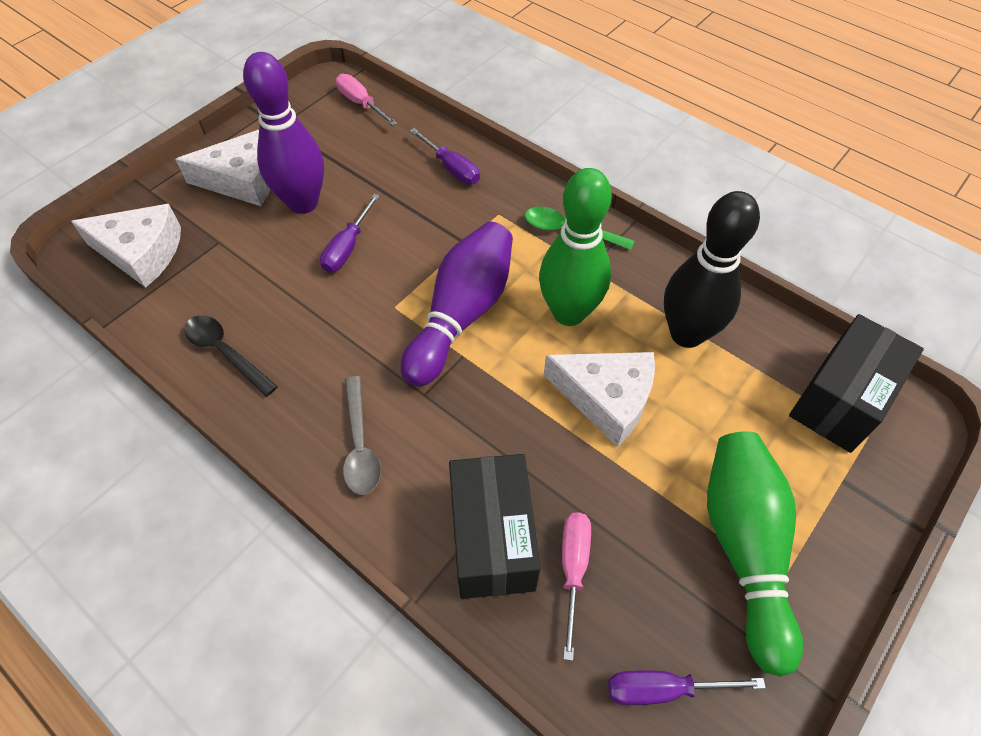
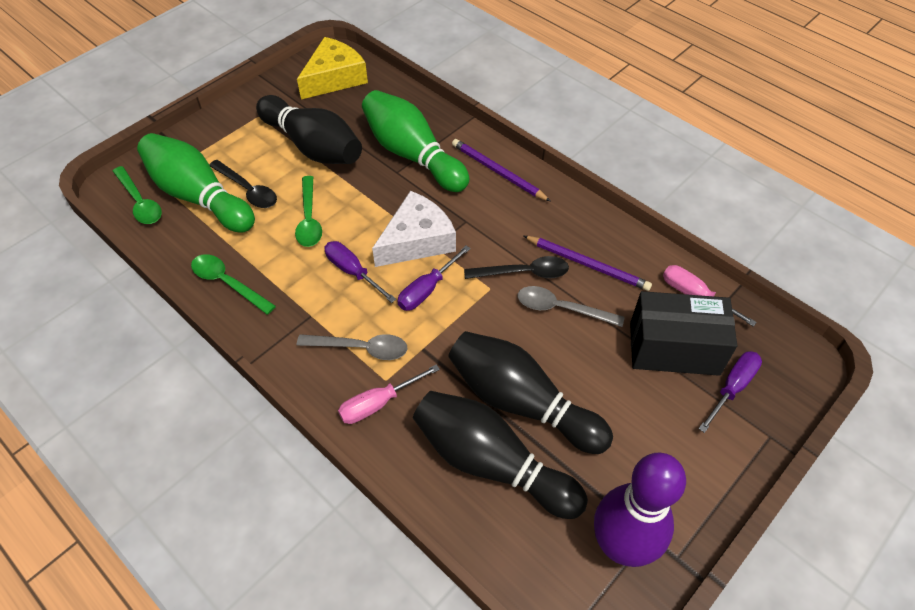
black bowling pin: [664,191,760,348] = 1 -> [256,95,362,164] [413,391,588,519] [448,331,613,454] = 3
black box: [449,454,541,599] [789,314,924,453] = 2 -> [630,291,737,376] = 1
black spoon: [184,315,278,397] = 1 -> [209,160,277,208] [464,256,569,279] = 2
green spoon: [525,207,635,250] = 1 -> [113,166,162,224] [191,254,276,315] [295,176,322,247] = 3
grey spoon: [343,376,381,495] = 1 -> [297,334,407,360] [518,286,625,327] = 2
purple bowling pin: [243,52,324,214] [401,222,513,386] = 2 -> [594,452,686,567] = 1
purple pencil: none = 0 -> [452,139,550,201] [524,236,652,291] = 2
white cheese: [71,204,181,288] [175,130,270,206] [544,352,655,447] = 3 -> [372,191,456,267] = 1
yellow cheese: none = 0 -> [297,37,368,99] = 1

